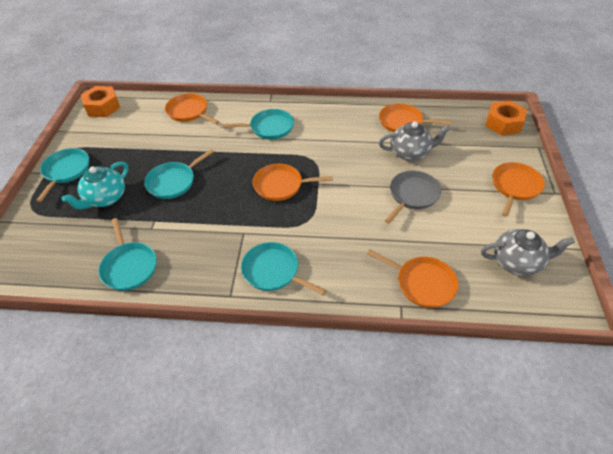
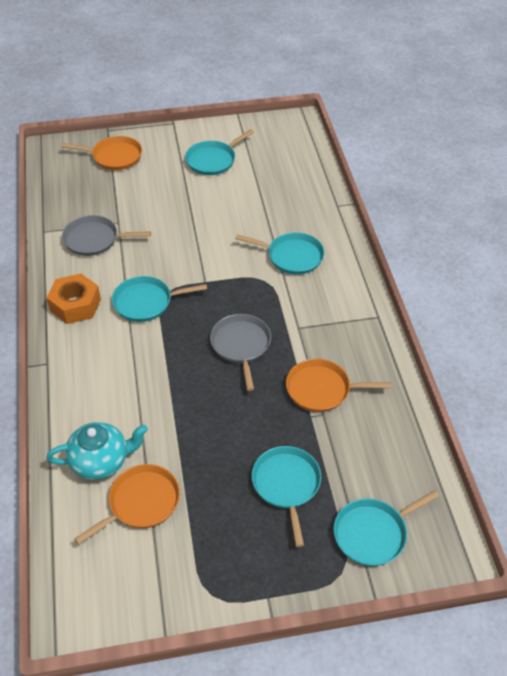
grey pan: [385,171,441,224] = 1 -> [62,215,151,256] [210,314,271,391] = 2
grey teapot: [379,121,451,161] [481,229,575,276] = 2 -> none = 0
orange nut: [81,86,120,117] [485,101,527,135] = 2 -> [46,274,101,324] = 1
orange pan: [165,93,219,124] [253,164,333,201] [367,249,458,308] [379,103,452,132] [492,162,545,217] = 5 -> [61,136,142,170] [74,464,180,545] [286,359,391,412] = 3

